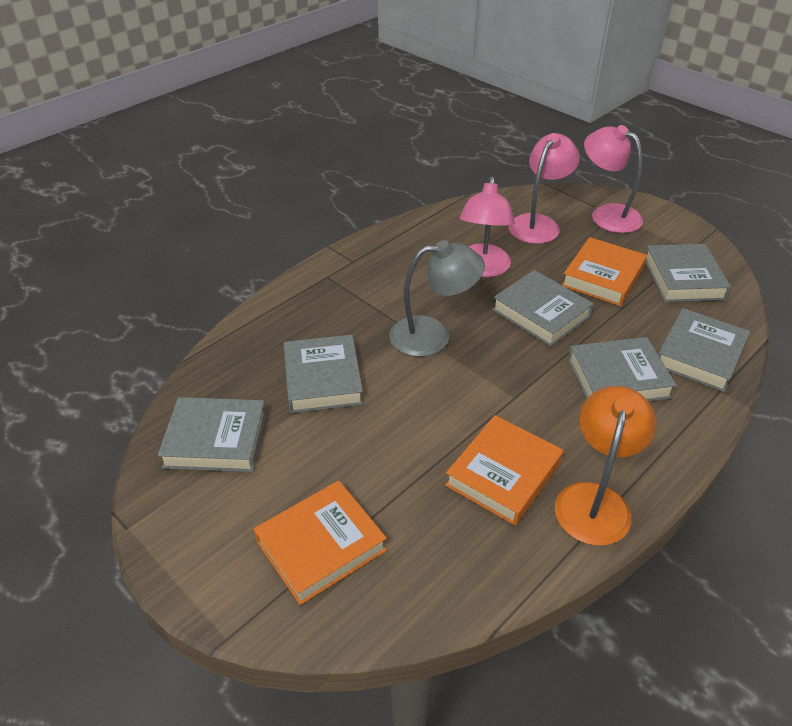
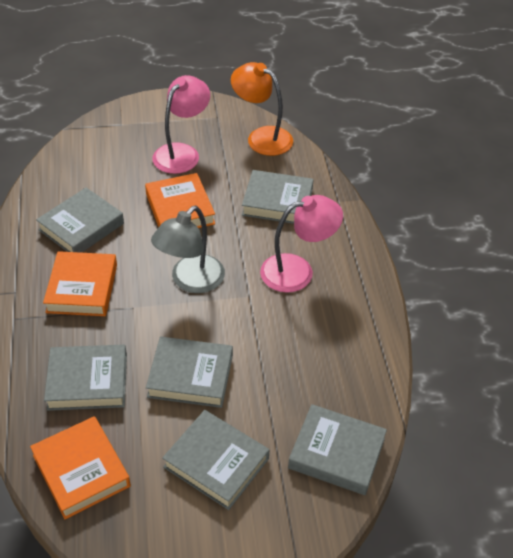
pink lamp: [459,176,515,277] [508,133,580,244] [584,125,643,233] = 3 -> [153,75,210,174] [260,195,343,293] = 2

